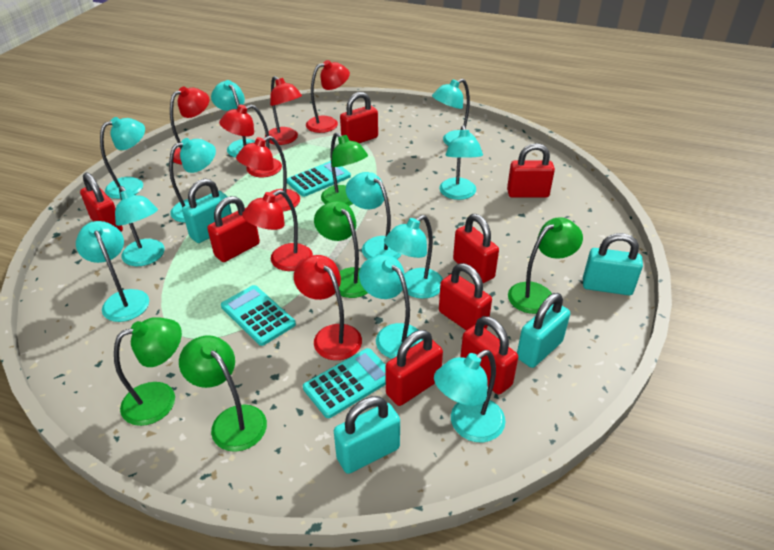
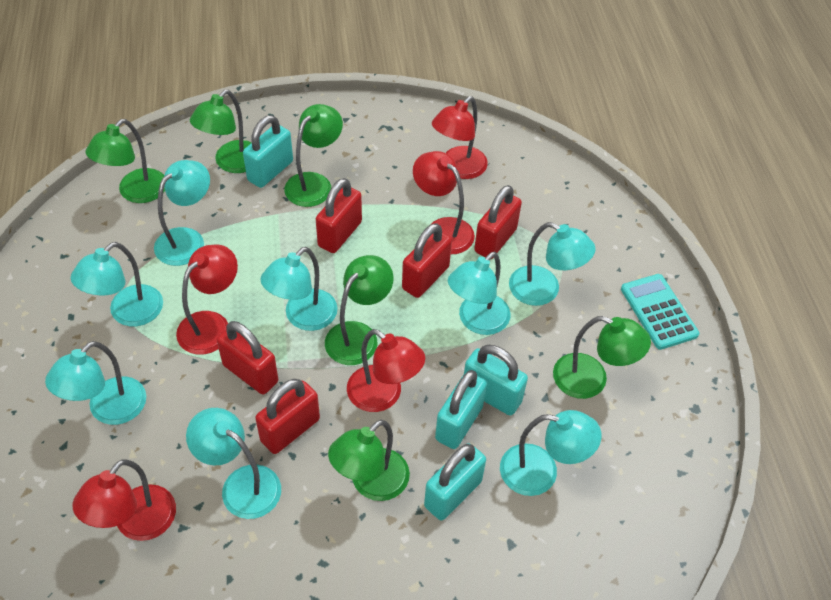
green lamp: [114,317,182,426] [179,335,267,452] [314,201,367,298] [321,132,368,206] [508,217,583,314] = 5 -> [86,119,165,203] [190,90,252,173] [284,104,343,207] [325,255,394,365] [328,420,410,501] [553,316,651,399] = 6
red lamp: [170,87,210,164] [219,105,282,177] [236,136,300,212] [242,190,313,271] [265,76,302,145] [294,255,362,360] [306,60,350,133] = 7 -> [72,459,176,541] [176,244,238,355] [347,329,425,412] [413,151,475,254] [432,96,488,179] = 5
red padlock: [80,172,123,232] [207,196,260,262] [340,92,378,143] [385,330,443,406] [439,263,492,330] [453,214,499,283] [460,316,518,394] [507,143,555,198] = 8 -> [217,321,278,395] [255,379,320,454] [316,178,362,253] [402,223,452,298] [474,185,522,259] = 5
turquoise calculator: [221,285,296,346] [287,161,351,197] [303,348,386,418] = 3 -> [621,274,699,350] = 1
turquoise lamp: [76,221,149,322] [100,117,145,199] [115,186,165,266] [169,138,216,223] [211,80,255,157] [346,172,402,259] [359,254,423,359] [384,215,443,299] [432,79,476,146] [434,350,505,442] [439,125,483,200] = 11 -> [45,341,146,425] [71,242,163,326] [154,160,210,266] [186,408,281,519] [261,247,338,331] [448,252,510,335] [500,410,602,496] [509,222,596,306] = 8

